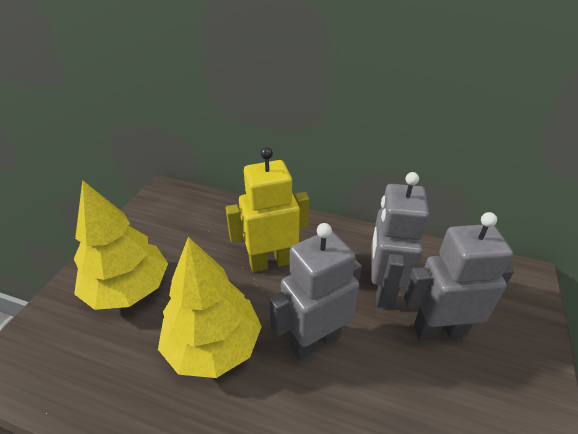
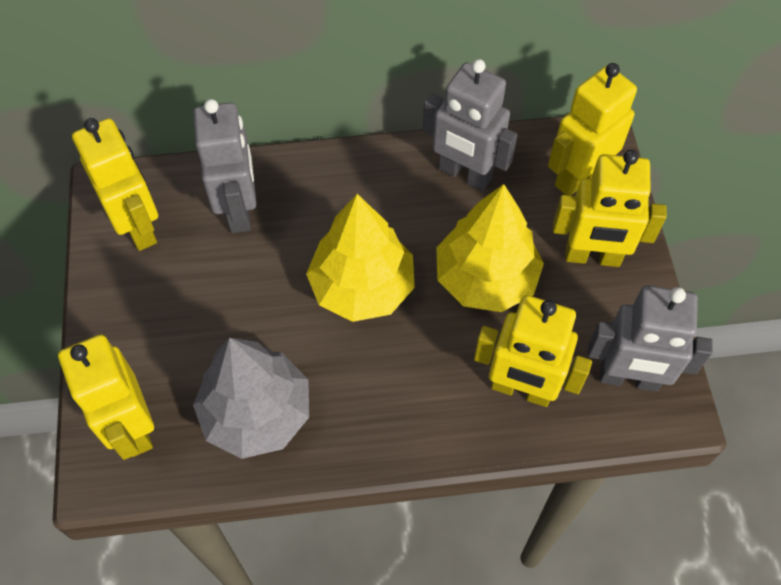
grey tree: none = 0 -> [193,338,309,459] = 1
yellow robot: [226,147,309,272] = 1 -> [58,334,154,460] [72,118,158,251] [474,295,592,407] [548,63,637,195] [553,150,667,267] = 5

